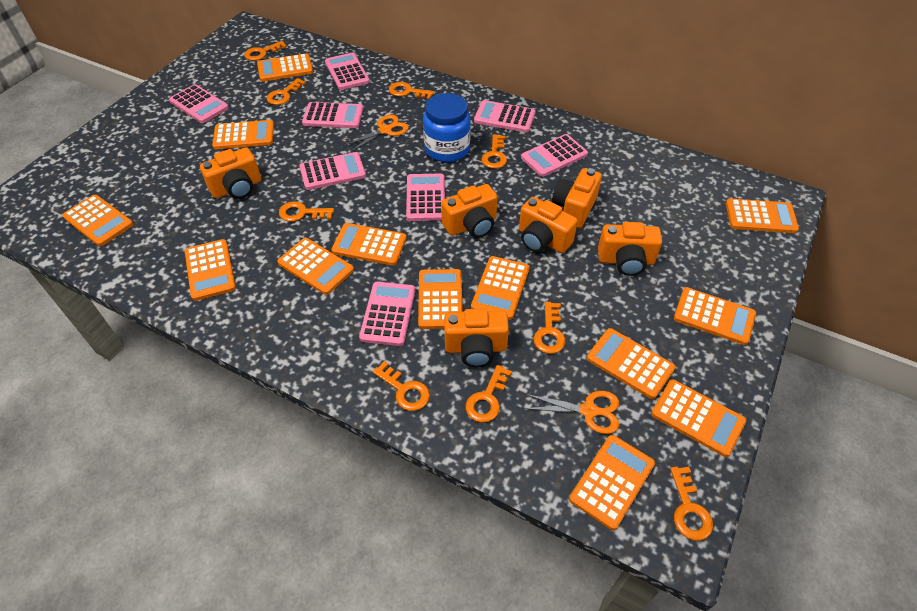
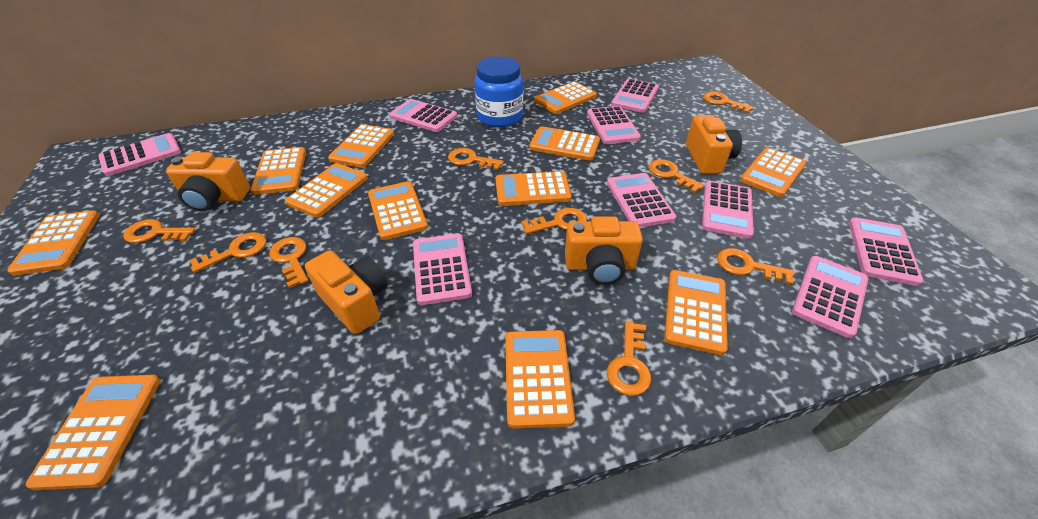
orange calculator: [62,195,133,246] [185,239,236,301] [212,120,274,149] [257,53,313,82] [278,238,354,295] [331,223,407,266] [418,269,463,329] [471,256,530,320] [569,435,655,530] [587,328,675,399] [651,379,746,457] [674,287,756,345] [726,198,799,233] = 13 -> [7,210,100,276] [26,375,160,490] [251,147,306,195] [285,163,368,218] [328,124,394,168] [368,181,428,240] [496,171,572,206] [505,330,575,429] [529,126,600,161] [534,81,597,114] [664,270,728,355] [740,147,806,197] = 12
orange camera: [200,147,261,199] [441,184,498,238] [444,309,509,367] [519,197,578,253] [552,168,602,228] [598,222,662,276] = 6 -> [166,152,250,211] [305,250,387,334] [565,216,643,285] [686,115,742,174] = 4
orange scissors: [343,115,409,152] [523,391,619,434] = 2 -> none = 0
pink calculator: [169,84,229,123] [299,152,366,190] [302,102,363,128] [325,53,370,90] [359,282,415,346] [406,173,445,221] [474,100,536,132] [521,134,588,177] = 8 -> [98,133,181,176] [389,99,457,132] [413,234,472,305] [587,106,641,144] [607,173,676,227] [611,78,659,113] [702,181,754,239] [792,256,869,338] [849,217,924,286] = 9

